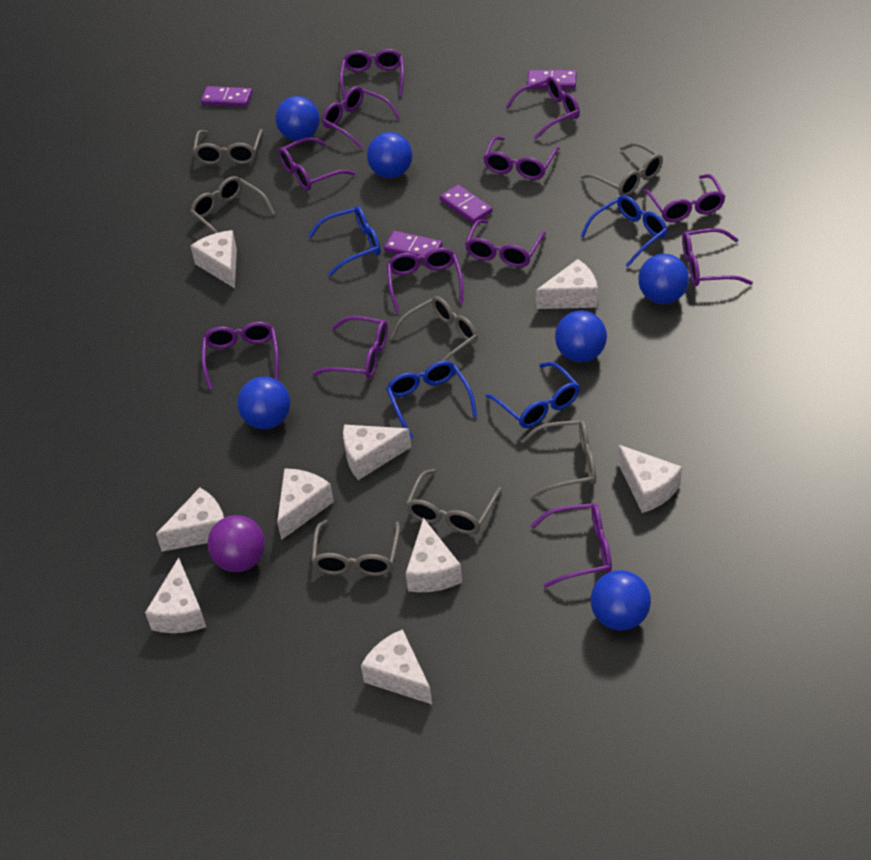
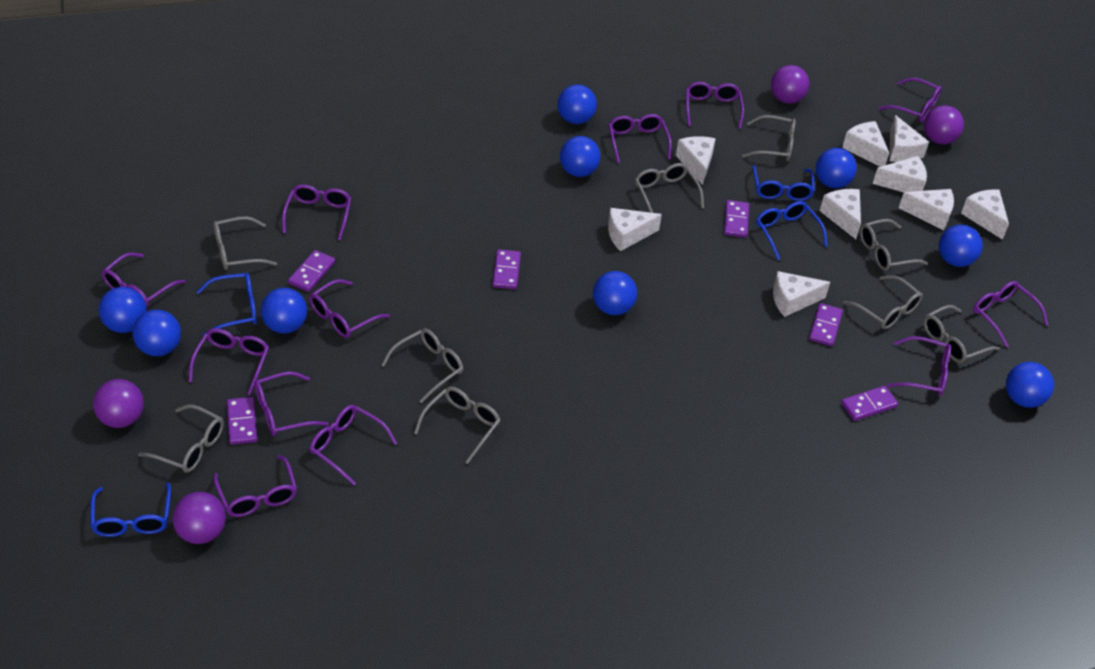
blue ball: [237,377,290,429] [275,96,320,141] [367,132,412,178] [555,310,607,362] [591,570,651,630] [638,254,689,304] = 6 -> [99,287,147,333] [133,310,181,356] [261,288,307,334] [557,84,597,124] [560,136,601,177] [593,271,637,315] [816,148,857,188] [939,225,983,267] [1006,362,1054,408] = 9
grey glasses: [190,176,275,233] [193,129,263,165] [311,520,400,576] [390,296,478,361] [406,469,502,534] [521,420,596,497] [580,143,663,196] = 7 -> [138,405,224,473] [213,216,277,270] [381,328,463,403] [414,387,501,464] [635,163,704,213] [742,115,796,161] [843,275,923,329] [860,219,928,271] [924,305,1000,363] = 9
purple ball: [208,515,265,572] = 1 -> [93,379,144,428] [172,492,226,544] [771,65,810,104] [924,105,964,144] = 4
purple domino: [201,86,253,107] [384,231,442,260] [440,185,493,224] [527,70,577,89] = 4 -> [227,397,258,445] [288,250,335,292] [492,249,521,289] [724,200,749,238] [809,303,843,346] [841,386,898,421] = 6

